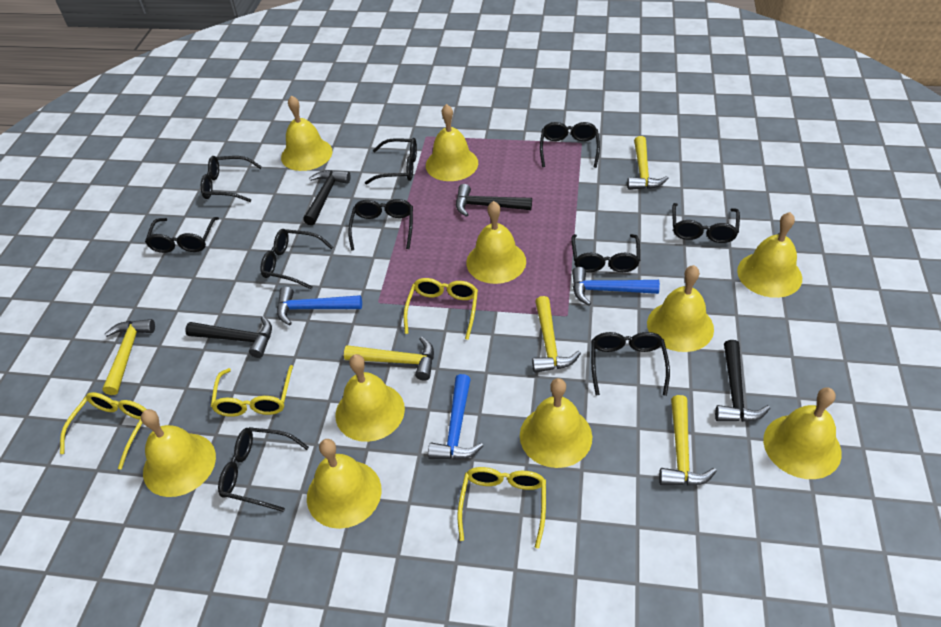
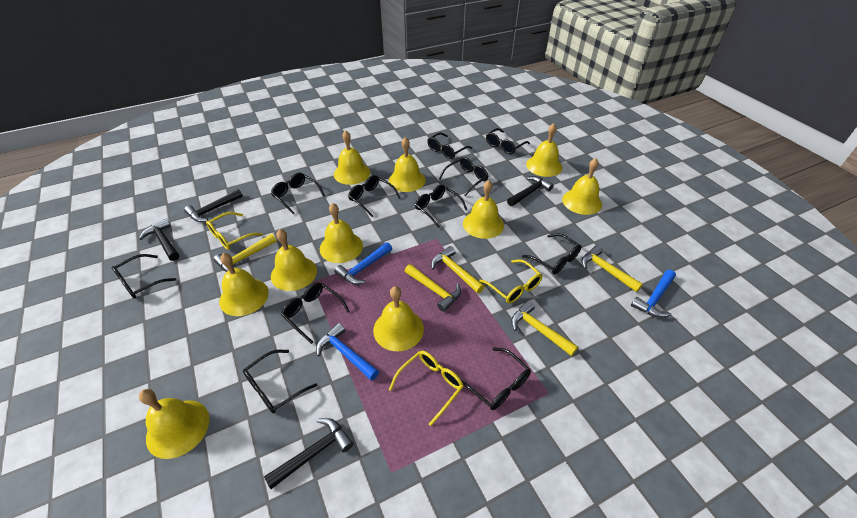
black glasses: [145,217,219,253] [201,156,262,202] [218,427,309,512] [260,229,333,289] [348,199,413,251] [365,138,417,184] [540,122,600,168] [571,234,640,272] [591,332,670,396] [672,203,740,243] = 10 -> [112,254,176,299] [243,350,317,413] [271,173,325,214] [281,282,350,344] [348,175,400,217] [415,185,468,228] [427,132,472,159] [439,157,488,196] [461,347,531,410] [486,128,530,154] [522,233,581,274] = 11
yellow glasses: [60,392,147,470] [211,365,293,417] [404,278,478,340] [457,467,546,548] = 4 -> [206,212,263,250] [389,351,464,426] [479,259,543,303] = 3

